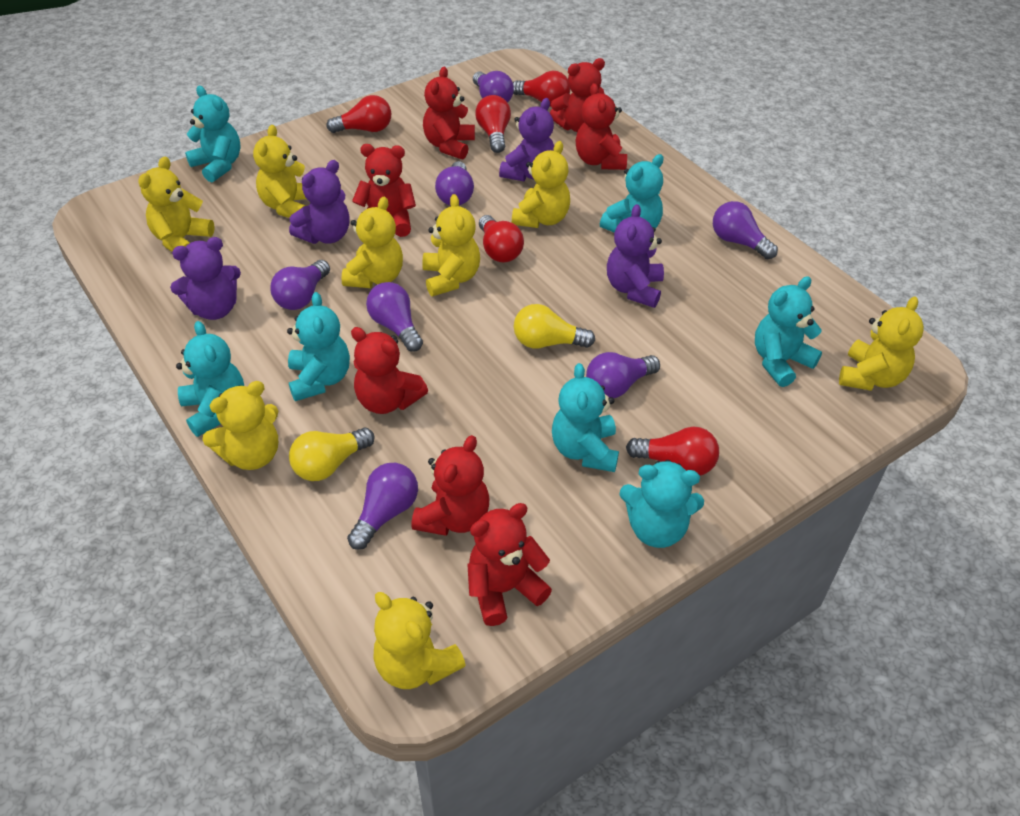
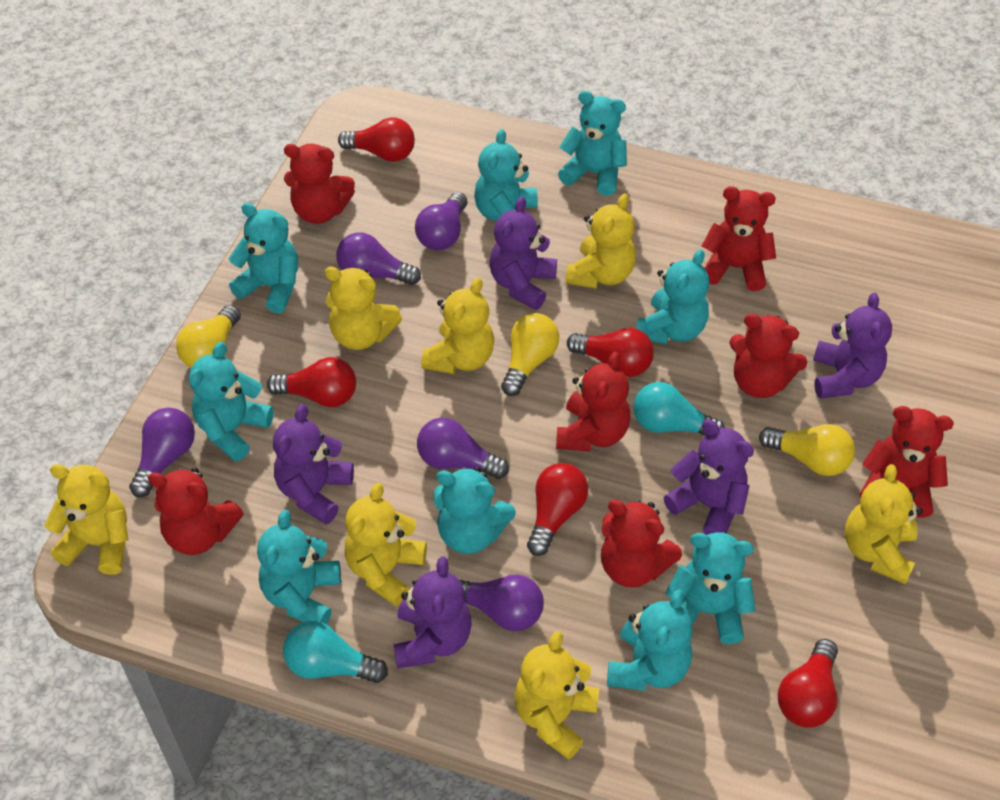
purple light bulb: [270,260,330,310] [347,463,418,550] [366,282,423,352] [435,161,474,206] [473,71,514,103] [586,352,660,398] [713,201,778,259] = 7 -> [129,408,195,497] [336,232,421,285] [415,192,467,250] [417,417,509,479] [460,575,544,631] = 5
purple teddy bear: [170,237,241,320] [289,160,350,244] [499,98,554,182] [607,204,664,308] = 4 -> [273,404,354,524] [394,556,472,669] [490,197,557,310] [664,420,754,535] [813,293,892,399] = 5
turquoise light bulb: none = 0 -> [283,621,388,683] [634,382,725,435] = 2
turquoise teddy bear: [176,321,244,437] [185,86,241,182] [287,292,350,401] [552,363,619,472] [600,154,664,233] [620,460,704,548] [755,276,822,387] = 7 -> [189,342,274,462] [228,203,298,313] [257,510,341,624] [433,467,516,554] [474,129,538,221] [558,91,627,196] [607,589,693,691] [636,249,709,345] [665,532,755,644] = 9
yellow light bulb: [289,427,375,481] [514,304,595,348] = 2 -> [176,305,241,368] [501,313,559,396] [759,424,855,476] = 3
yellow teddy bear: [138,157,215,252] [202,381,278,470] [253,125,306,218] [342,197,403,288] [373,592,466,689] [422,194,480,296] [512,141,570,228] [839,296,924,391] = 8 -> [44,464,129,575] [325,266,402,350] [344,483,427,606] [421,278,494,374] [514,631,599,760] [565,193,636,289] [845,464,923,585] = 7

